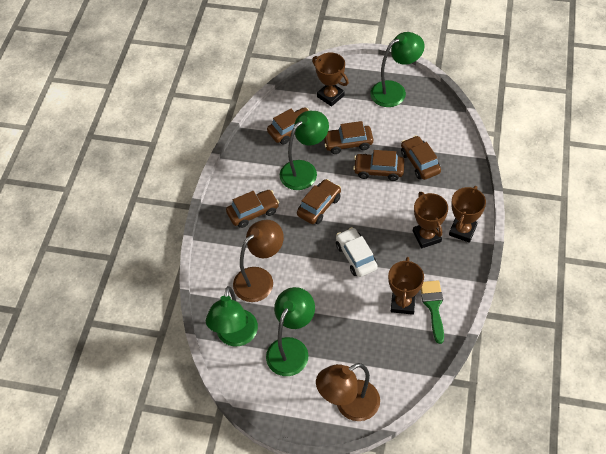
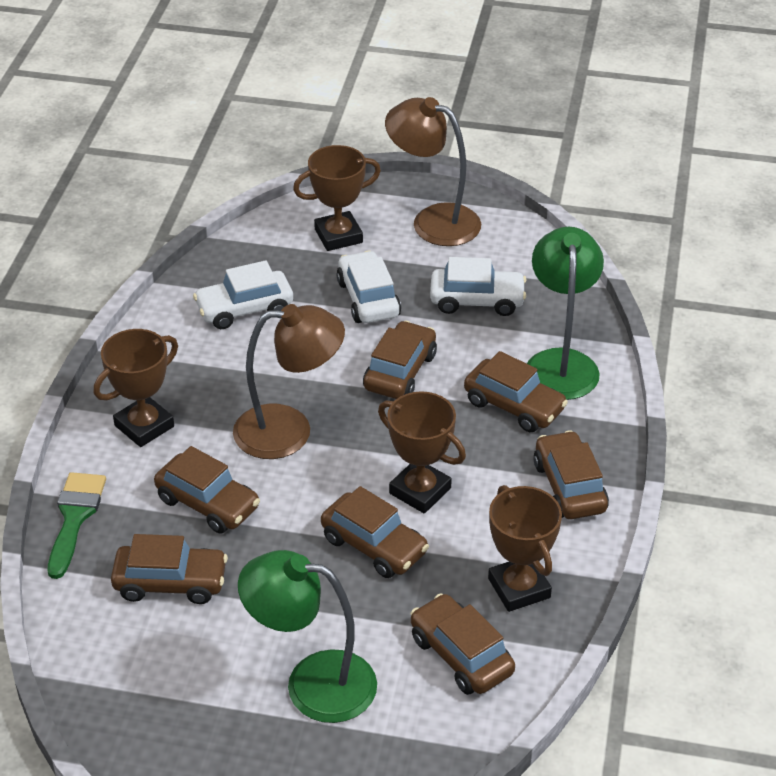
brown car: [226,190,279,228] [267,107,309,145] [297,179,341,224] [324,121,373,154] [353,150,404,181] [401,135,441,180] = 6 -> [111,534,228,604] [154,446,260,533] [321,486,429,578] [363,320,437,399] [410,593,515,695] [464,351,568,432] [534,430,609,519] = 7
green lamp: [206,286,258,347] [266,287,315,376] [280,111,329,190] [370,32,424,107] = 4 -> [238,550,377,723] [527,227,604,400] = 2
white car: [336,227,378,277] = 1 -> [193,260,293,329] [337,251,401,323] [430,257,526,316] = 3

